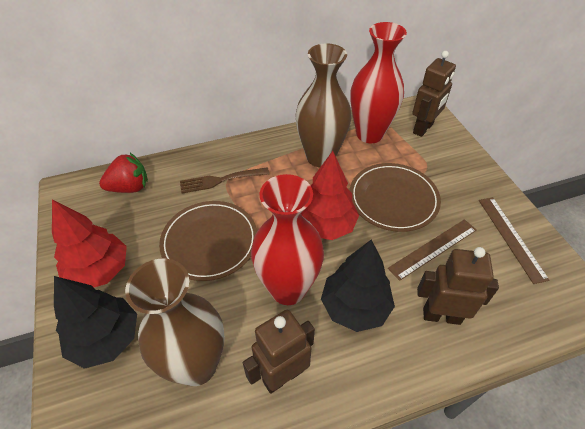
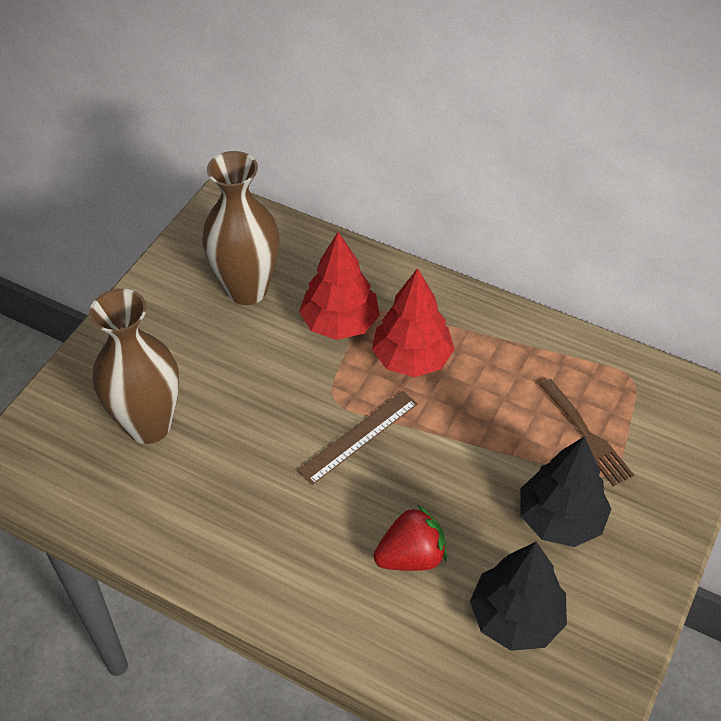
brown plate: [159,201,257,281] [350,163,441,232] = 2 -> none = 0
brown robot: [243,310,315,394] [412,51,456,137] [417,247,499,325] = 3 -> none = 0
brown ruler: [388,219,476,281] [479,197,550,284] = 2 -> [297,391,418,485] = 1
red vase: [251,174,324,305] [350,22,407,143] = 2 -> none = 0

